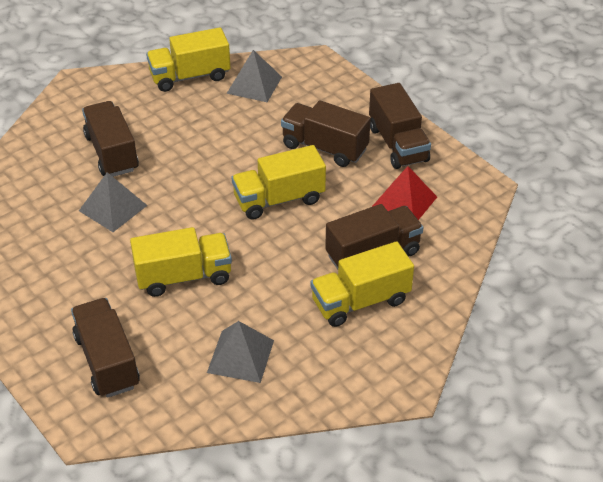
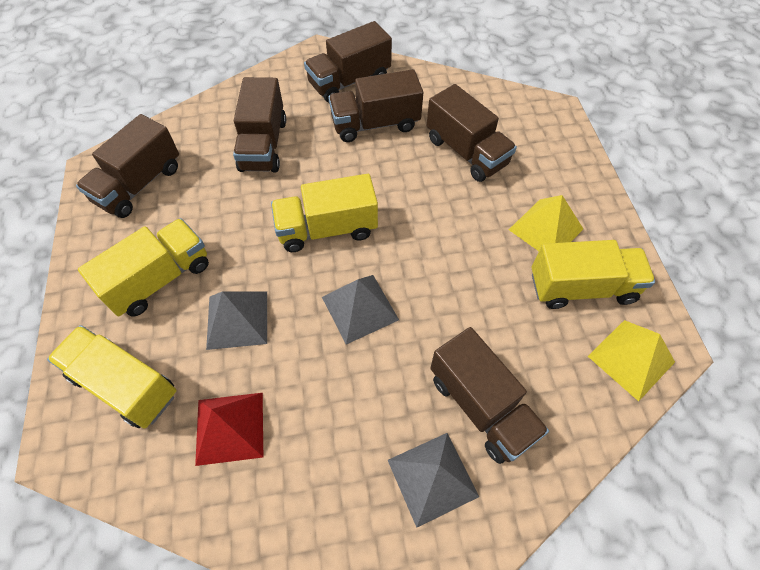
brown truck: [71,298,140,398] [82,101,139,177] [281,100,371,167] [325,204,423,269] [369,83,431,169] = 5 -> [76,114,179,218] [233,77,286,172] [304,21,392,102] [328,69,423,142] [427,84,517,182] [430,327,549,464] = 6
yellow pyramid: none = 0 -> [509,195,583,251] [588,320,675,401] = 2

